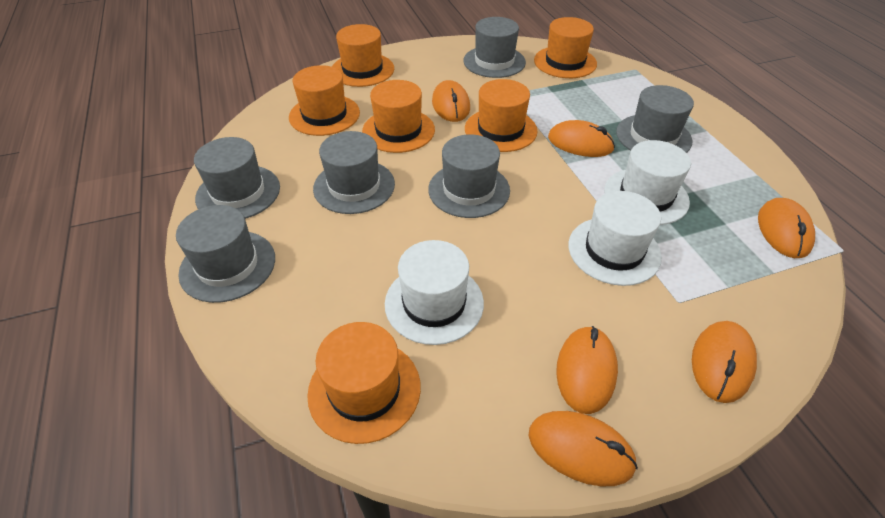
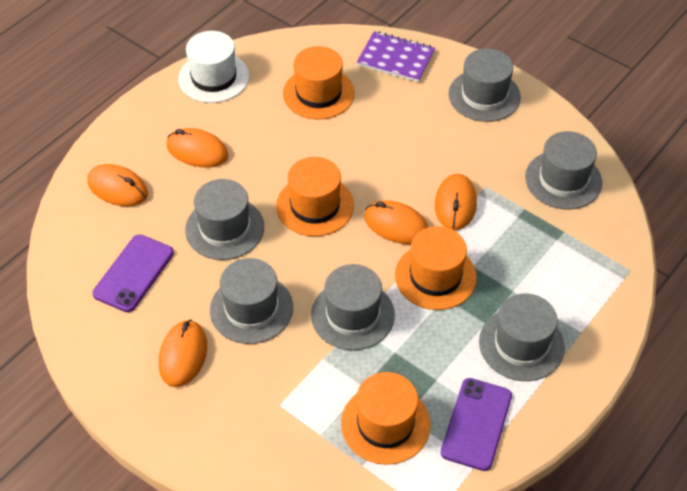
orange hat: [289,65,360,136] [307,322,421,444] [332,24,394,87] [362,80,435,153] [465,79,538,152] [534,17,597,78] = 6 -> [276,157,354,237] [283,46,355,119] [341,372,431,465] [395,226,477,310] = 4
orange mouse: [432,80,470,122] [529,411,638,486] [548,120,615,157] [556,326,618,414] [692,321,757,403] [758,198,815,258] = 6 -> [87,164,148,207] [159,319,207,387] [167,128,229,168] [364,200,428,244] [435,174,477,230] = 5
purple notebook: none = 0 -> [357,31,435,82] = 1
purple phone: none = 0 -> [92,234,174,312] [441,378,512,471] = 2
white hat: [385,240,484,345] [568,191,662,286] [604,140,691,225] = 3 -> [178,31,250,103] = 1

